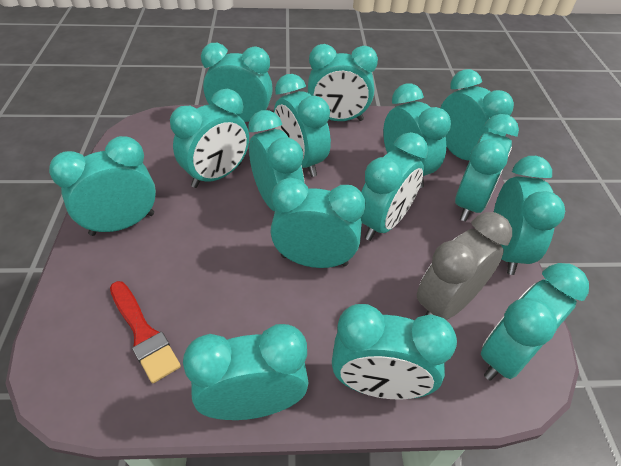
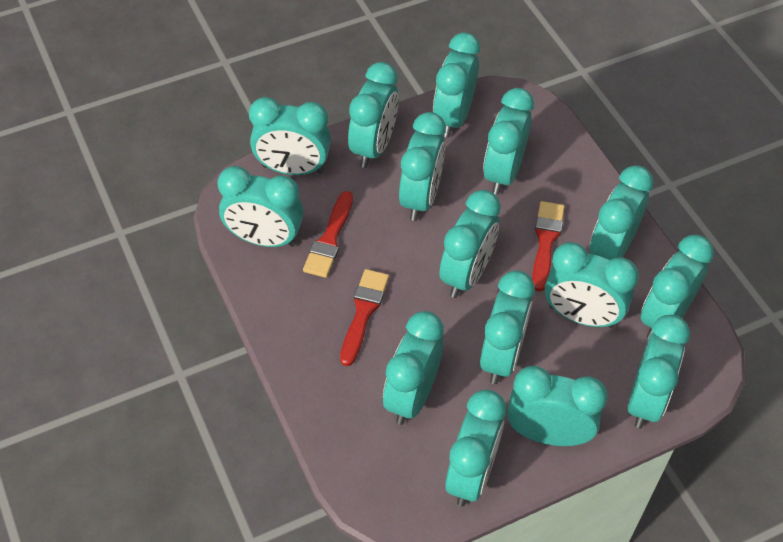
grey clock: [417,212,512,320] = 1 -> none = 0
red brush: [110,281,181,383] = 1 -> [303,191,353,278] [340,269,389,366] [532,201,565,291] = 3

